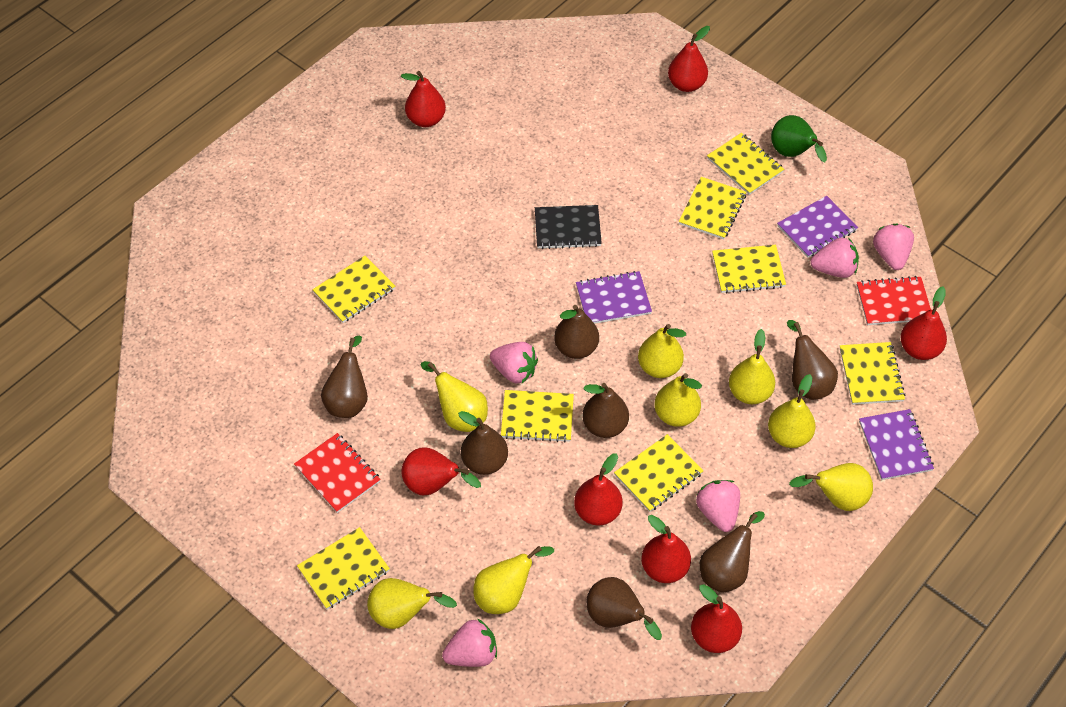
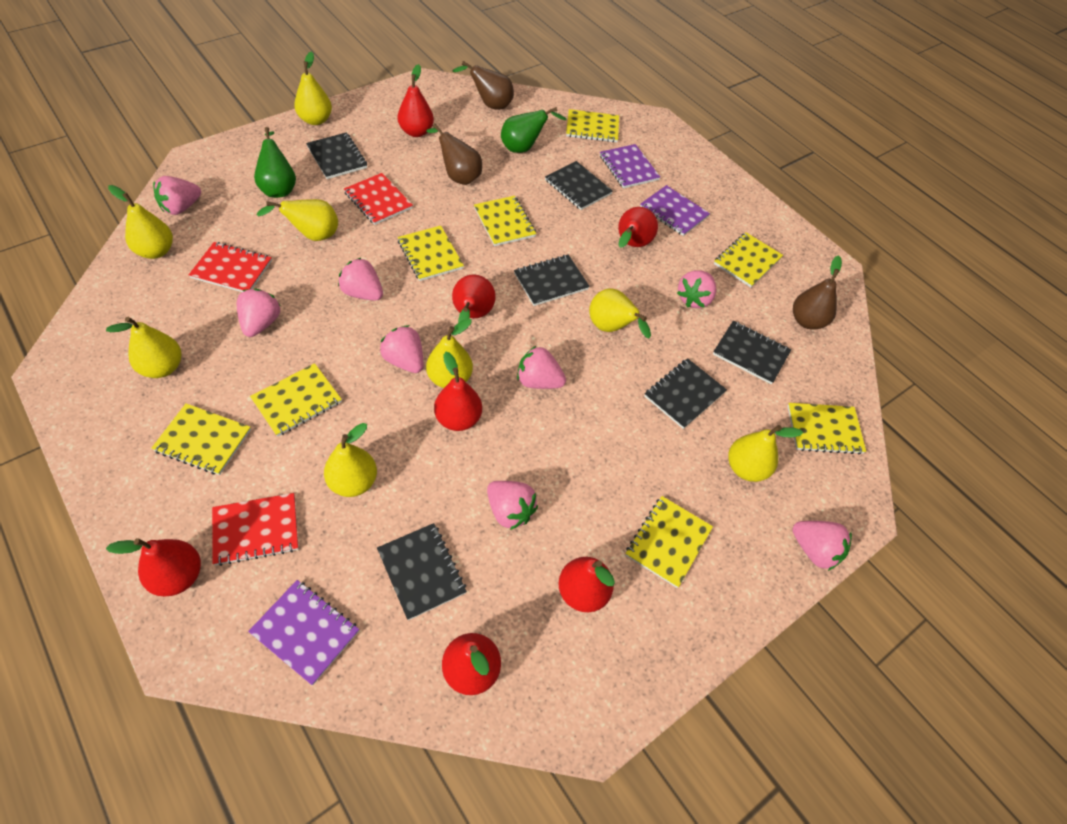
black notebook: [535,205,602,249] = 1 -> [306,133,367,179] [377,523,467,620] [514,255,590,306] [545,161,613,210] [645,358,727,429] [713,321,791,384] = 6
brown pear: [321,336,368,418] [458,411,508,475] [554,305,599,359] [582,383,629,438] [586,577,662,640] [700,511,765,592] [787,320,838,400] = 7 -> [426,124,482,185] [452,61,514,109] [793,255,842,330] = 3
green pear: [771,115,827,162] = 1 -> [254,127,296,198] [501,107,567,153] = 2
pink strawberry: [442,618,497,667] [490,342,538,383] [696,480,740,532] [810,237,859,278] [873,224,914,270] = 5 -> [153,176,201,215] [237,289,280,337] [338,258,383,301] [380,325,424,373] [487,481,538,530] [517,346,566,389] [677,271,716,308] [792,521,852,571] = 8
red notebook: [294,433,381,513] [857,276,931,325] = 2 -> [189,242,272,292] [212,493,298,566] [344,173,413,225] = 3

